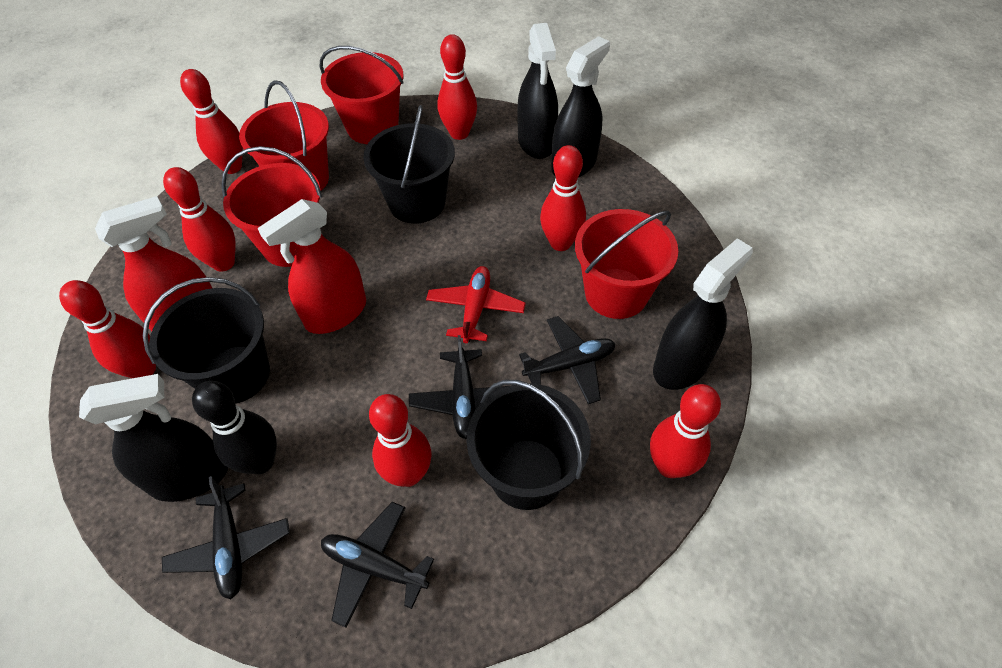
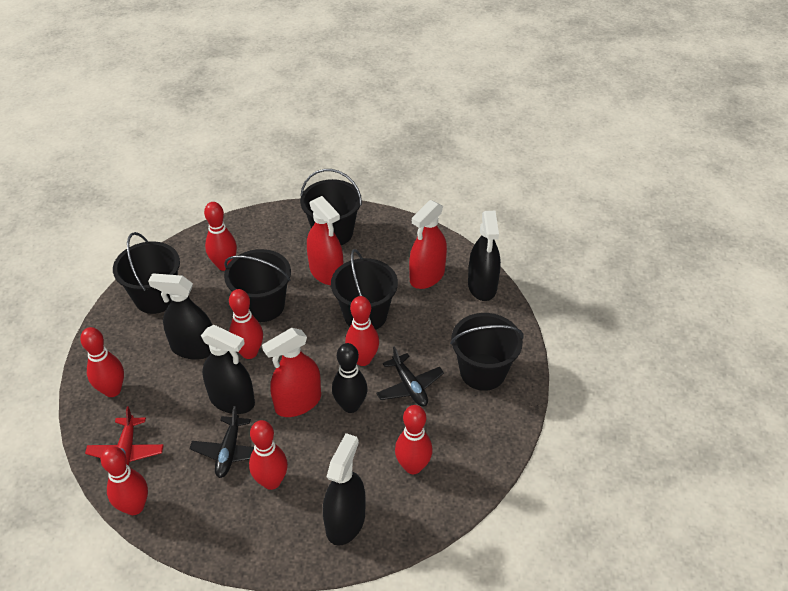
black bucket: [143,277,270,404] [363,105,455,224] [466,380,591,510] = 3 -> [113,232,180,314] [224,249,291,322] [300,169,362,245] [331,249,398,329] [450,313,524,391] = 5
black plane: [162,476,290,600] [321,502,434,628] [409,335,508,439] [519,316,615,404] = 4 -> [189,406,254,478] [376,346,444,407] = 2
red bucket: [221,146,322,267] [239,80,329,191] [320,46,404,144] [575,209,678,319] = 4 -> none = 0
red spray bottle: [95,196,212,331] [258,199,366,334] = 2 -> [262,328,321,417] [307,196,344,285] [409,200,447,289] = 3

